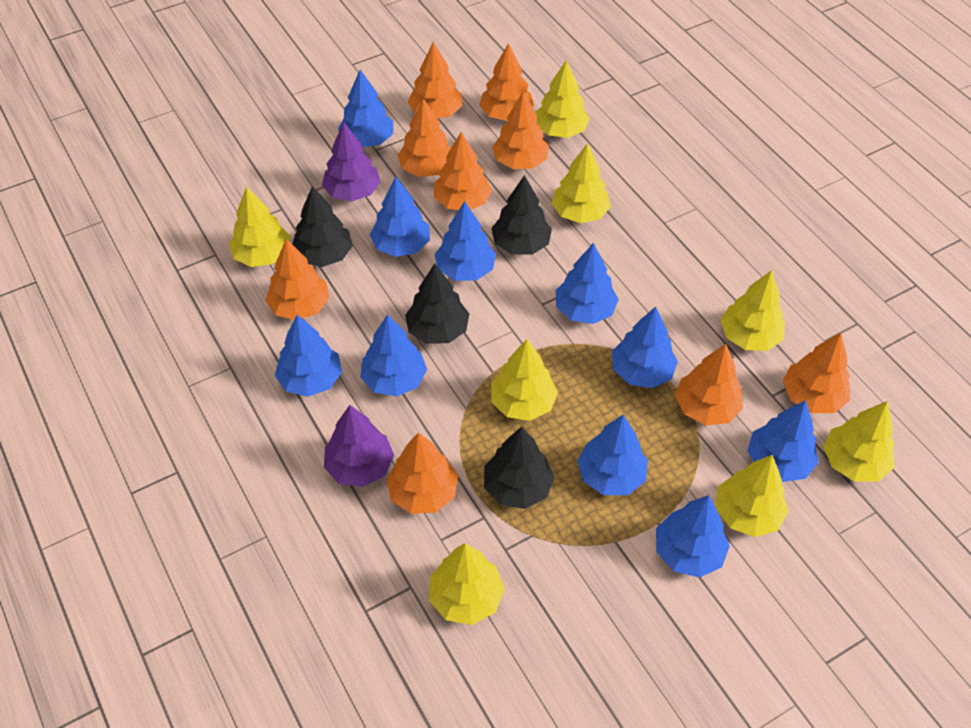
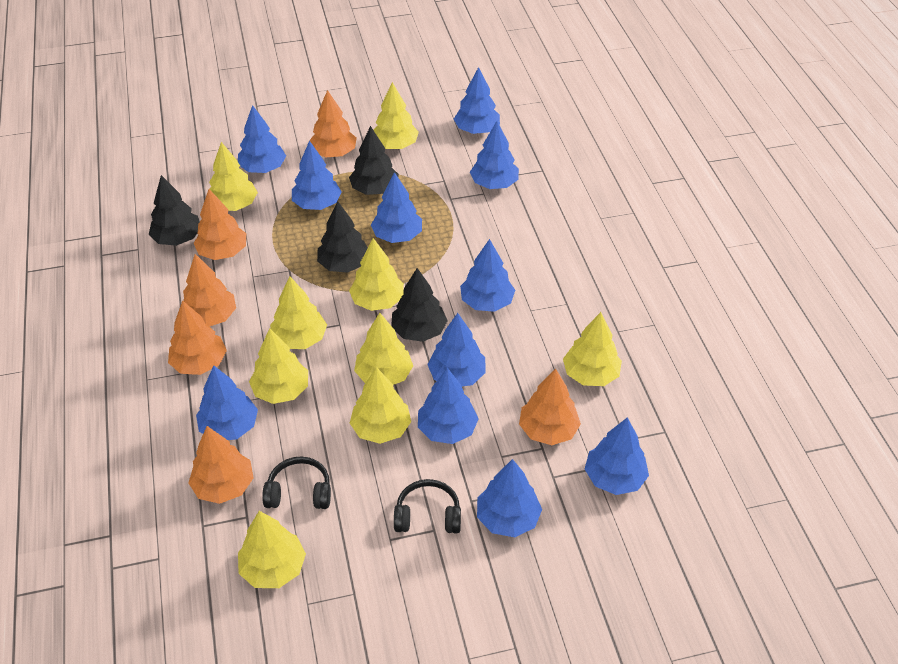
black headphones: none = 0 -> [262,456,331,509] [394,479,461,534] = 2
blue tree: [275,315,342,397] [338,70,393,147] [360,314,427,397] [370,177,430,257] [434,201,496,281] [556,243,619,324] [577,415,648,495] [612,306,678,388] [656,495,730,578] [747,400,819,482] = 10 -> [196,365,258,440] [238,105,286,173] [292,140,342,210] [371,172,422,243] [418,368,479,444] [427,313,486,386] [454,67,500,134] [460,239,515,312] [470,121,519,189] [477,459,542,537] [585,417,649,495] = 11
orange tree: [265,239,329,320] [386,432,458,514] [397,98,451,177] [408,42,462,119] [434,132,492,210] [479,43,534,121] [492,91,549,169] [675,344,743,425] [783,333,850,413] = 9 -> [168,300,227,375] [183,254,236,327] [189,426,253,504] [194,189,246,260] [310,90,357,158] [519,369,581,445] = 6
purple tree: [322,122,380,201] [324,405,394,487] = 2 -> none = 0
yellow tree: [229,186,290,267] [429,543,505,625] [491,339,558,421] [535,60,590,138] [551,143,611,223] [716,455,789,537] [720,270,785,351] [823,401,895,482] = 8 -> [209,142,258,211] [238,511,306,588] [249,328,308,404] [270,276,327,349] [349,238,404,311] [350,367,411,444] [354,313,413,385] [374,82,419,149] [563,312,622,386] = 9

